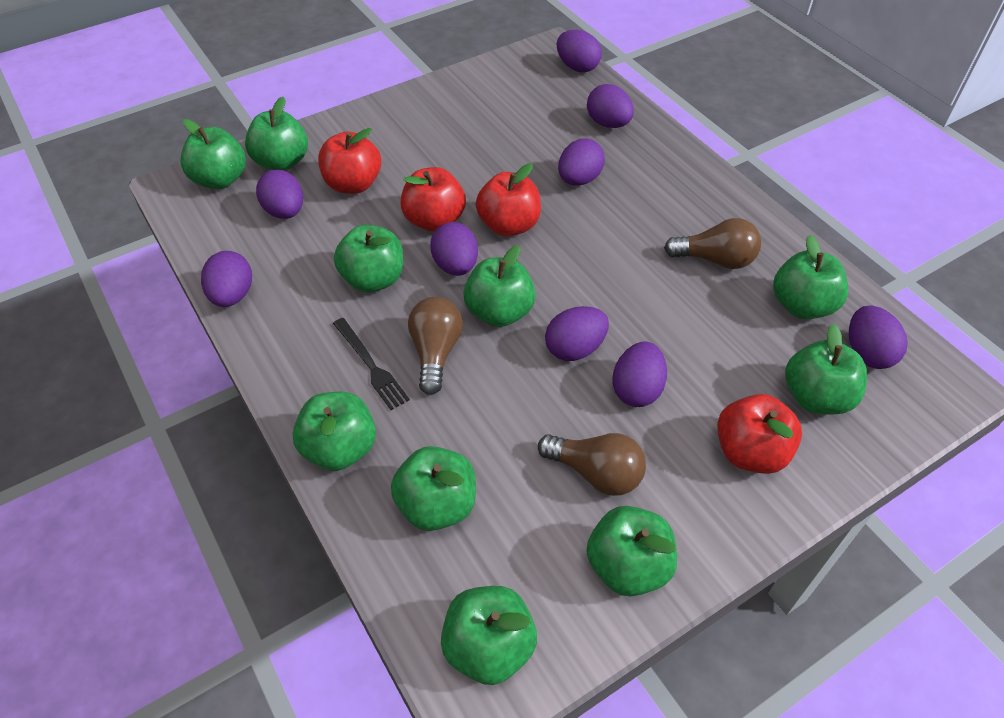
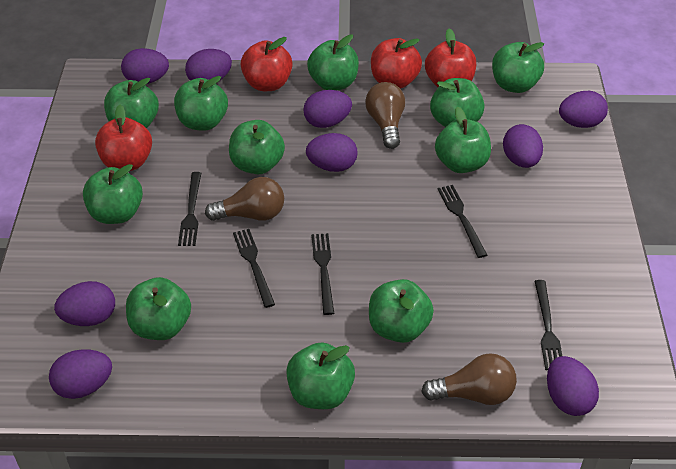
black fork: [333,318,410,410] = 1 -> [178,172,201,246] [233,229,275,308] [311,233,334,315] [438,185,487,258] [534,280,562,370] = 5
green apple: [180,119,246,189] [245,97,308,171] [292,392,376,471] [334,225,403,292] [391,446,476,531] [441,586,537,685] [463,245,536,327] [587,506,677,596] [773,235,848,319] [785,324,867,415] = 10 -> [83,164,143,224] [104,78,159,128] [126,277,191,340] [174,76,228,131] [229,120,285,174] [286,342,355,409] [307,34,359,90] [369,279,434,343] [430,78,485,127] [435,106,491,173] [492,42,544,93] = 11

